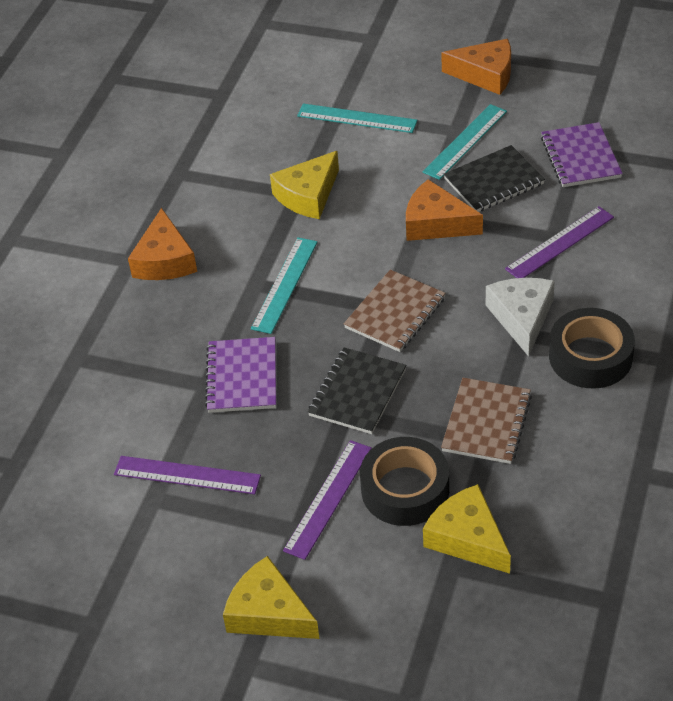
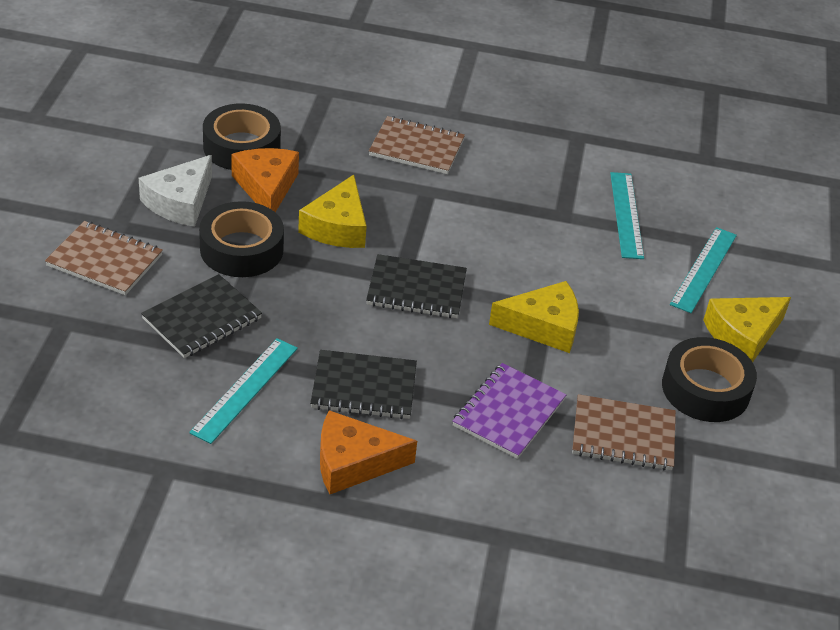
black notebook: [308,347,406,434] [444,145,545,212] = 2 -> [141,274,262,358] [310,350,417,419] [366,254,467,318] = 3
black tape: [360,437,449,526] [549,308,635,388] = 2 -> [199,201,284,277] [203,104,281,170] [662,337,757,422] = 3
brown notebook: [344,270,446,352] [441,378,532,464] = 2 -> [45,221,163,295] [369,116,465,174] [572,394,676,470] = 3
orange cheese: [128,208,197,280] [406,179,483,241] [441,39,511,95] = 3 -> [231,148,299,212] [320,410,417,494] = 2
purple notebook: [205,337,276,413] [541,122,623,187] = 2 -> [453,363,566,459] = 1
purple ruler: [114,456,261,494] [283,440,372,560] [505,206,614,278] = 3 -> none = 0

